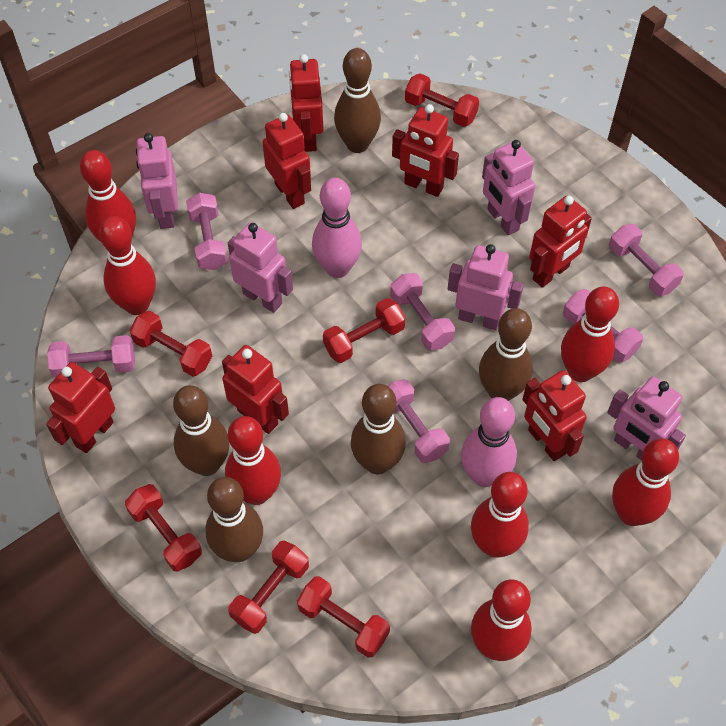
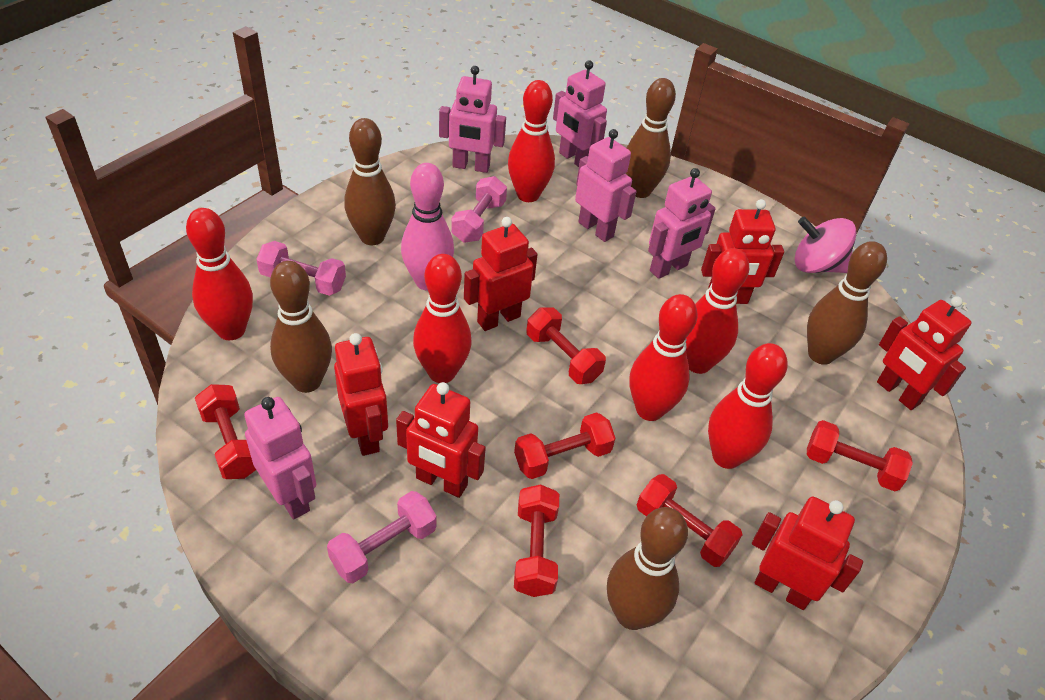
pink bowling pin: [312,178,362,278] [461,397,517,487] = 2 -> [401,163,454,291] = 1
pink dumbbell: [47,335,135,378] [186,192,228,270] [388,379,450,463] [390,273,455,351] [563,289,643,363] [609,224,684,296] = 6 -> [256,241,346,296] [327,491,437,583] [451,176,507,243] = 3
pink spinning top: none = 0 -> [795,217,857,273] = 1
red bowling pin: [80,150,136,242] [99,216,156,315] [225,416,281,505] [471,472,529,558] [471,579,532,661] [561,286,619,382] [612,439,679,526] = 7 -> [186,208,253,340] [413,254,472,383] [508,80,555,202] [630,294,698,421] [686,248,749,374] [708,343,788,469] = 6
red robot: [46,362,115,453] [222,345,289,434] [263,113,311,209] [289,54,323,152] [392,104,459,197] [522,370,587,461] [529,196,592,288] = 7 -> [334,333,388,456] [396,382,486,498] [464,217,538,331] [701,199,784,304] [752,497,863,610] [877,296,971,410] = 6

